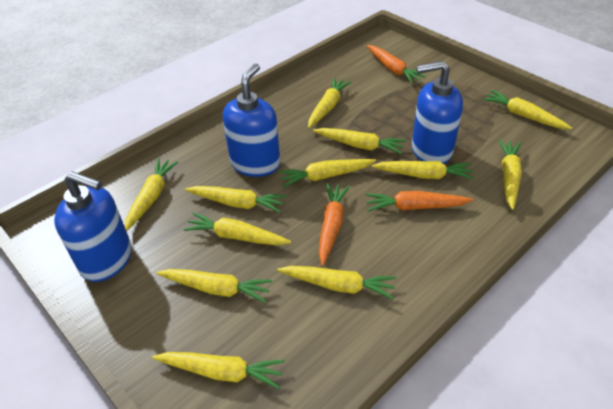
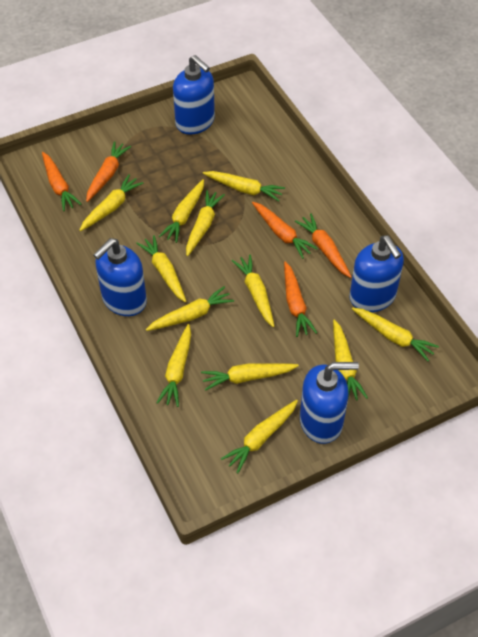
blue soap dispenser: [54,171,132,282] [223,64,280,177] [411,61,463,164] = 3 -> [93,238,147,316] [173,55,215,135] [300,362,359,444] [349,236,404,312] = 4
orange carrot: [319,183,350,266] [366,191,473,211] [367,45,426,84] = 3 -> [42,152,82,211] [86,141,131,202] [252,202,318,259] [284,262,317,337] [295,213,351,278] = 5

